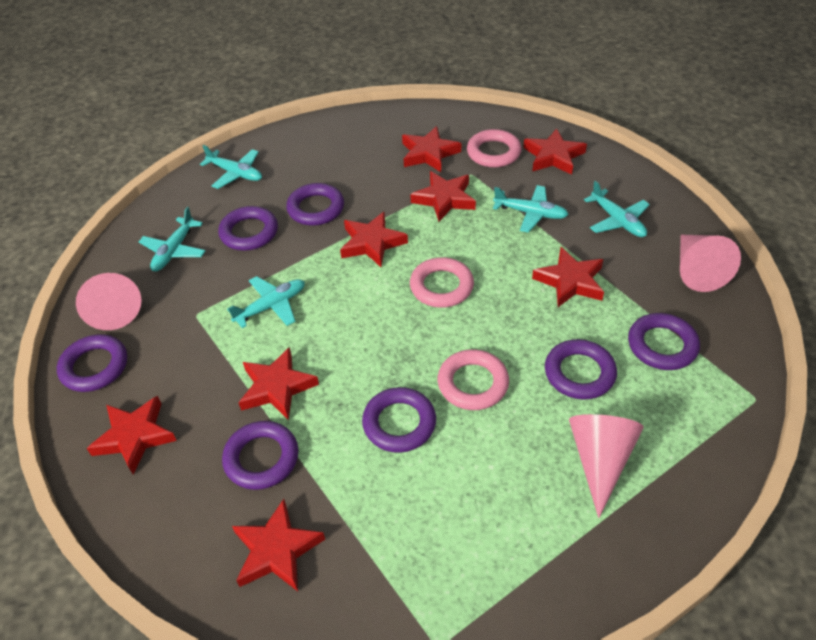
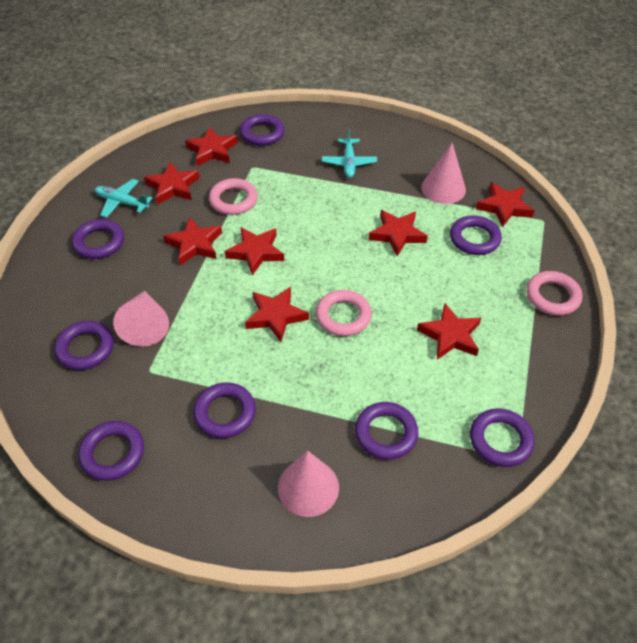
purple ring: [57,334,127,392] [218,206,278,251] [222,421,298,490] [286,183,344,226] [362,387,436,453] [545,339,617,399] [628,313,700,370] = 7 -> [54,321,114,370] [72,219,124,259] [78,421,144,481] [193,382,256,438] [240,114,285,146] [355,402,418,460] [450,215,502,255] [470,408,535,467] = 8
turquoise plane: [139,207,206,271] [200,145,262,189] [227,276,305,328] [493,185,569,233] [584,181,650,237] = 5 -> [95,179,153,218] [322,128,377,178] = 2

